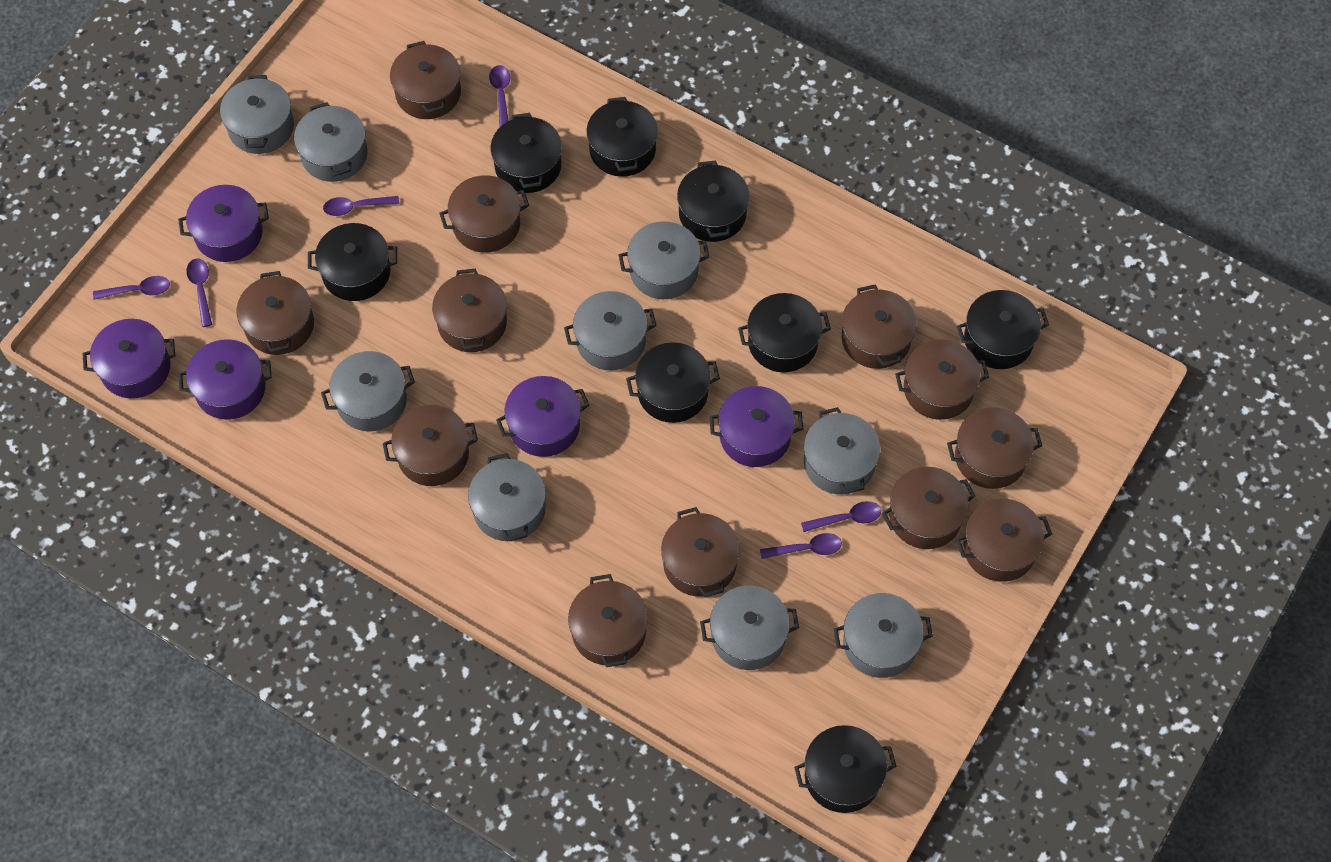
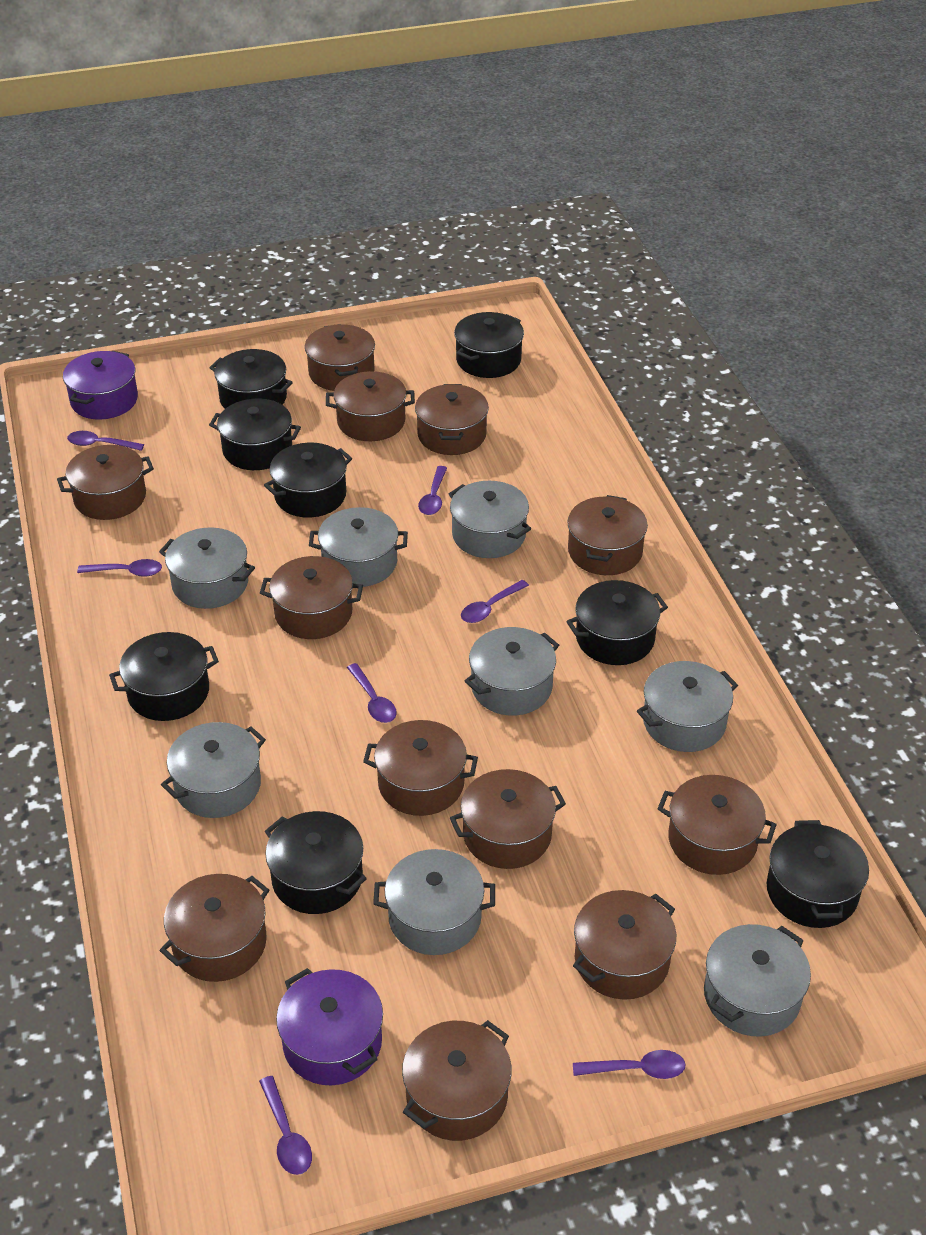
grey pot: [220,75,294,154] [294,102,368,182] [321,351,415,432] [468,453,546,541] [564,291,657,370] [619,221,709,299] [700,585,799,670] [804,407,880,494] [834,593,933,678] = 9 -> [159,527,255,609] [161,722,266,818] [309,507,408,587] [373,849,495,955] [449,481,531,558] [465,627,559,715] [637,661,738,752] [704,924,811,1037] = 8
purple pot: [82,319,175,399] [178,185,269,262] [178,339,272,420] [496,376,589,457] [709,386,803,467] = 5 -> [63,351,138,420] [276,968,383,1085] = 2
purple spoon: [93,276,170,300] [186,258,212,327] [323,196,399,216] [489,65,510,127] [760,533,842,559] [801,501,881,532] = 6 -> [67,431,144,451] [77,559,162,577] [259,1076,312,1175] [347,663,397,723] [418,466,447,515] [461,580,529,623] [573,1050,685,1079] = 7

